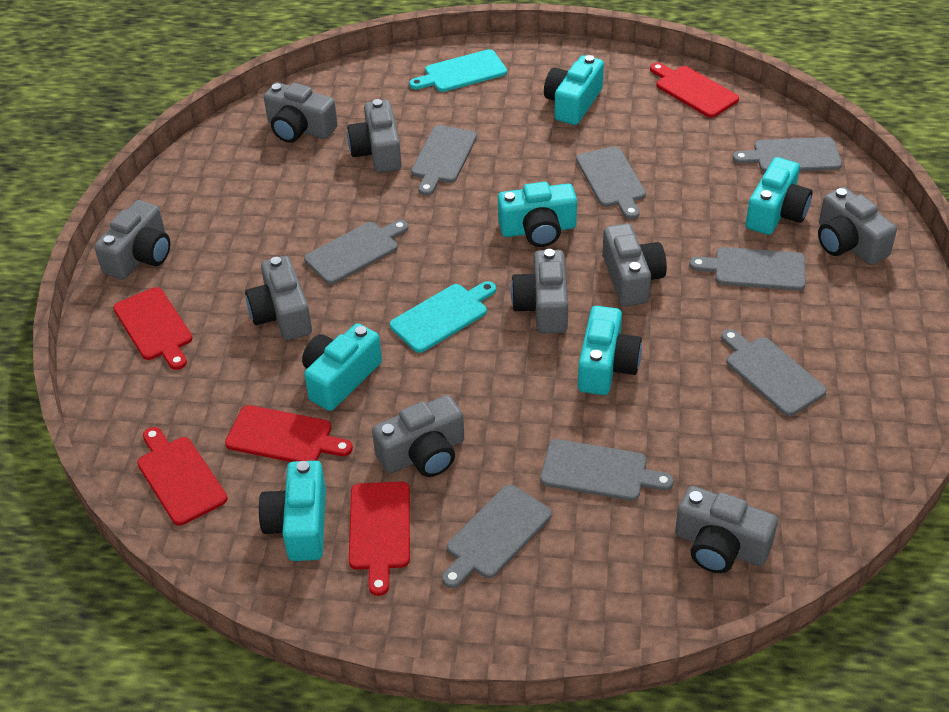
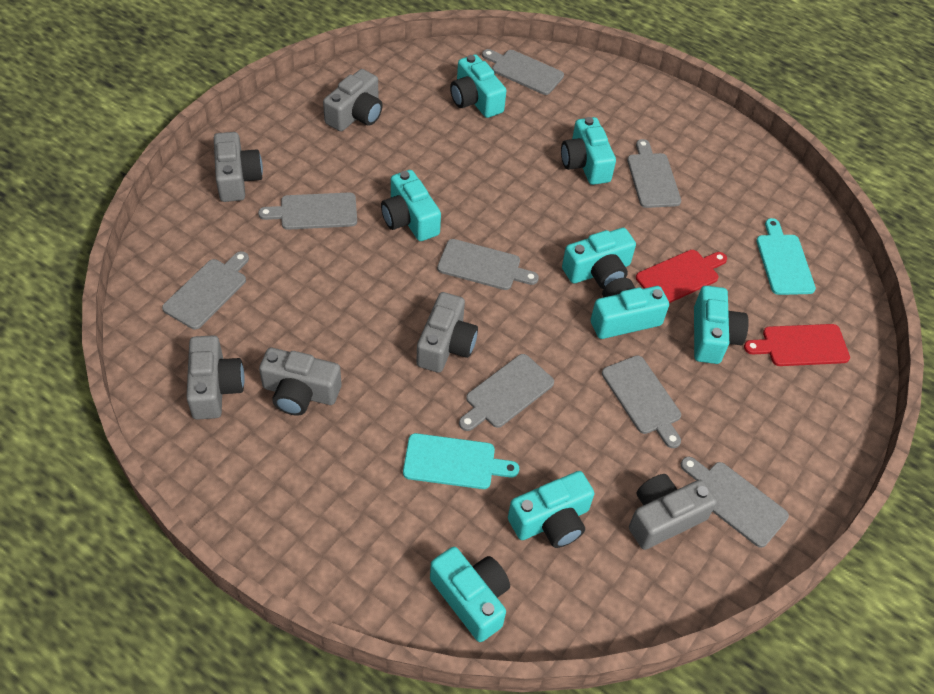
grey camera: [94,200,170,279] [245,256,312,340] [264,83,338,143] [347,99,402,173] [372,395,464,477] [511,249,568,333] [602,223,667,306] [675,486,778,573] [818,187,897,265] = 9 -> [186,335,245,420] [214,132,263,202] [259,348,342,416] [323,69,383,132] [416,292,478,373] [629,474,717,550] = 6
red cutting board: [113,287,193,370] [137,427,227,526] [225,405,353,462] [349,482,410,596] [650,62,739,118] = 5 -> [636,250,727,303] [744,324,850,366] = 2
turquoise camera: [259,460,326,561] [302,323,382,411] [498,182,577,247] [544,55,604,125] [578,306,642,395] [746,157,812,235] = 6 -> [381,170,441,241] [430,547,510,642] [450,54,506,118] [508,471,594,548] [561,117,616,185] [562,228,636,289] [591,278,669,339] [694,286,749,364] = 8

